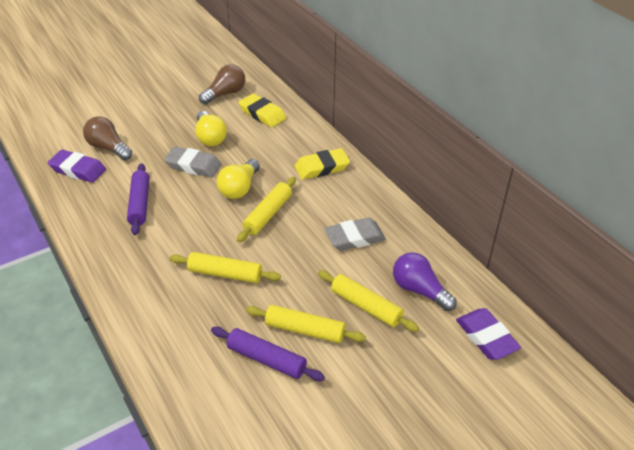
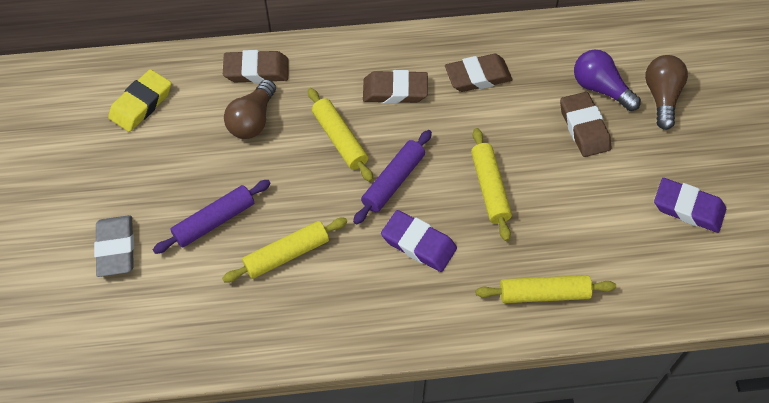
brown eraser: none = 0 -> [223,50,289,83] [363,70,428,104] [445,54,512,92] [560,92,611,157] = 4
grey eraser: [164,146,221,177] [324,218,386,251] = 2 -> [94,215,134,277] = 1
yellow eraser: [239,94,286,127] [294,148,350,180] = 2 -> [108,69,171,132] = 1
yellow light bulb: [195,111,227,146] [217,159,260,199] = 2 -> none = 0

